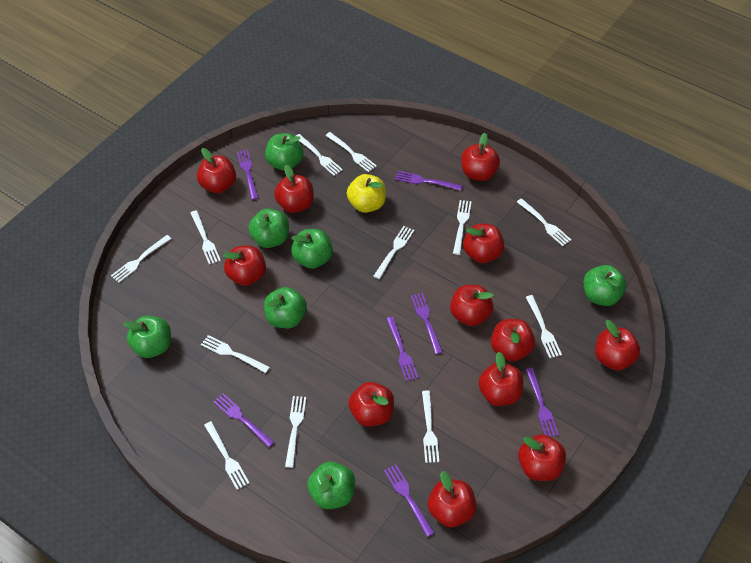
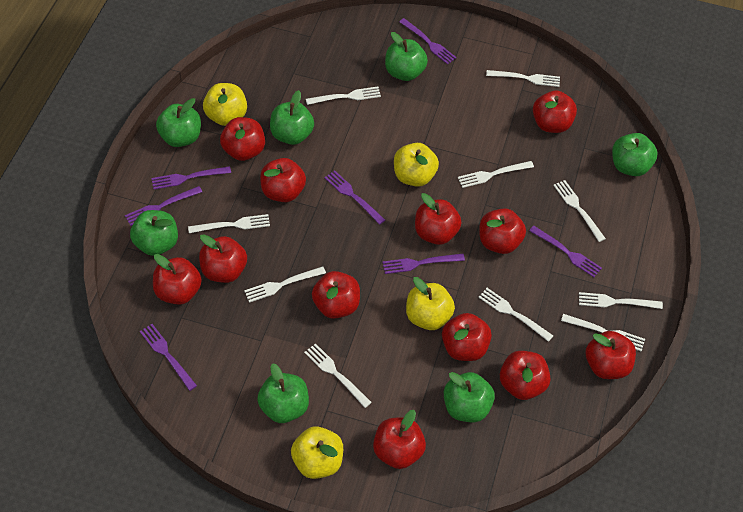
white fork: [111,235,171,283] [191,210,221,265] [201,335,270,373] [204,421,249,490] [285,396,306,468] [296,134,343,176] [325,132,377,172] [373,226,414,279] [422,390,439,463] [453,200,472,255] [517,198,571,246] [526,295,562,358] = 12 -> [188,214,270,233] [244,266,326,303] [304,343,372,408] [306,87,381,105] [458,161,534,188] [478,288,553,342] [486,70,560,87] [553,180,606,242] [561,314,645,352] [579,292,663,309] = 10
yellow apple: [347,174,386,213] = 1 -> [203,83,247,126] [291,426,343,479] [394,143,439,187] [406,277,455,330] = 4

